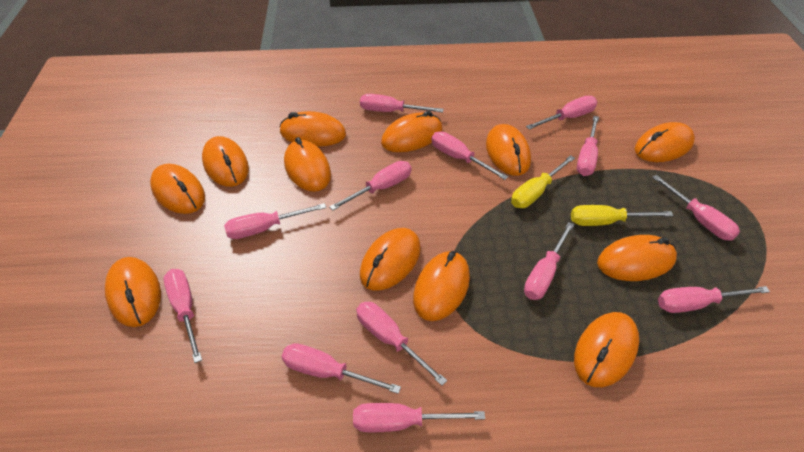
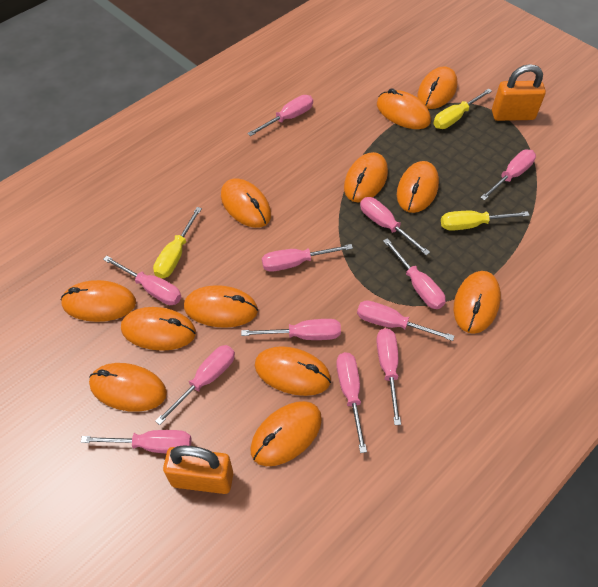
orange padlock: none = 0 -> [163,445,233,494] [492,64,546,121] = 2
pink screwdriver: [163,269,202,363] [224,203,326,239] [282,343,401,394] [329,161,411,210] [353,403,485,433] [356,302,447,386] [360,94,444,113] [431,131,508,180] [524,222,574,300] [526,96,597,129] [577,116,599,176] [652,175,740,241] [658,286,770,313] = 13 -> [81,430,191,453] [103,256,182,305] [155,345,235,425] [241,319,341,340] [247,95,313,136] [262,244,353,272] [336,352,367,453] [357,300,454,341] [360,197,430,255] [376,328,401,425] [383,238,446,309] [480,149,536,201] = 12
yellow screwdriver: [511,155,575,208] [571,205,673,226] = 2 -> [153,207,202,279] [433,88,492,129] [441,211,530,231] = 3

